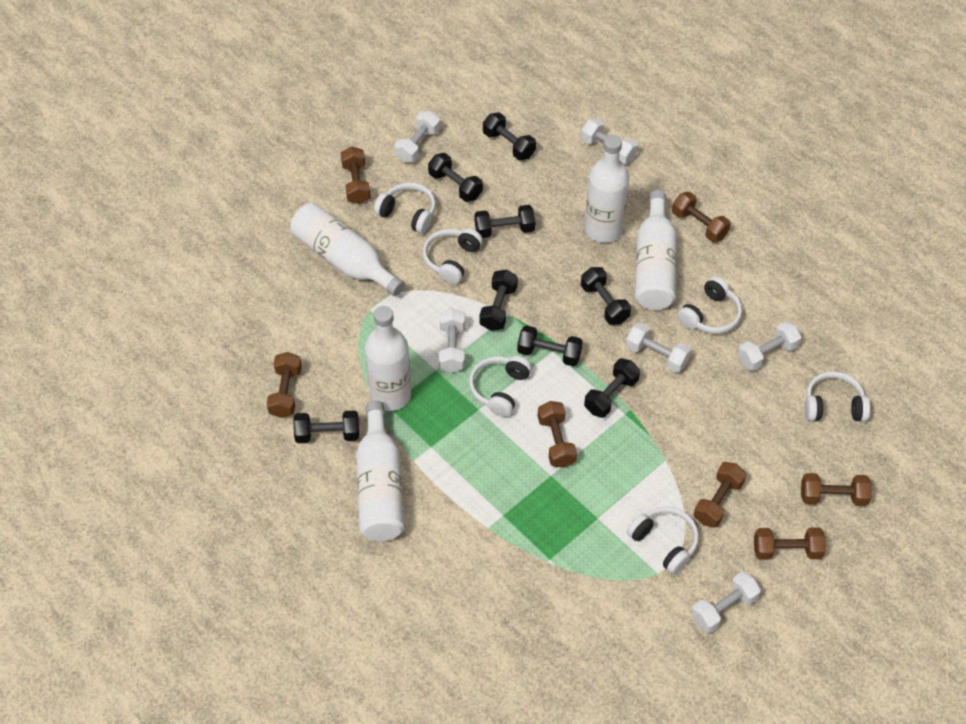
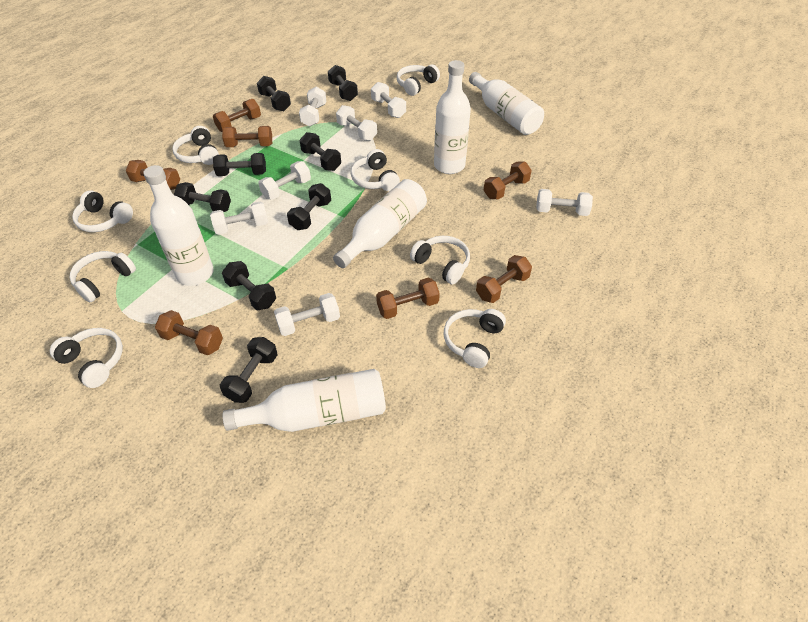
white dumbbell: [394,111,440,163] [439,308,465,373] [581,118,638,164] [626,323,691,373] [691,572,761,633] [737,321,801,371] = 6 -> [210,201,268,235] [258,161,311,200] [274,293,340,336] [299,87,326,127] [336,105,377,141] [371,82,406,118] [536,189,593,216] = 7
white headphones: [374,183,436,234] [423,228,483,284] [469,356,532,417] [627,507,699,574] [677,276,742,334] [805,372,870,422] = 6 -> [50,328,123,388] [69,251,136,302] [72,190,133,232] [172,126,219,165] [351,149,400,191] [397,65,440,96] [410,236,470,284] [444,309,506,368] = 8

